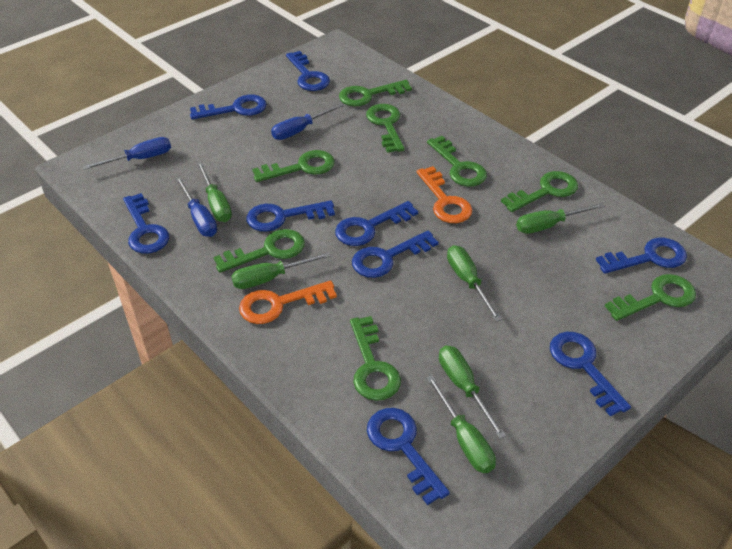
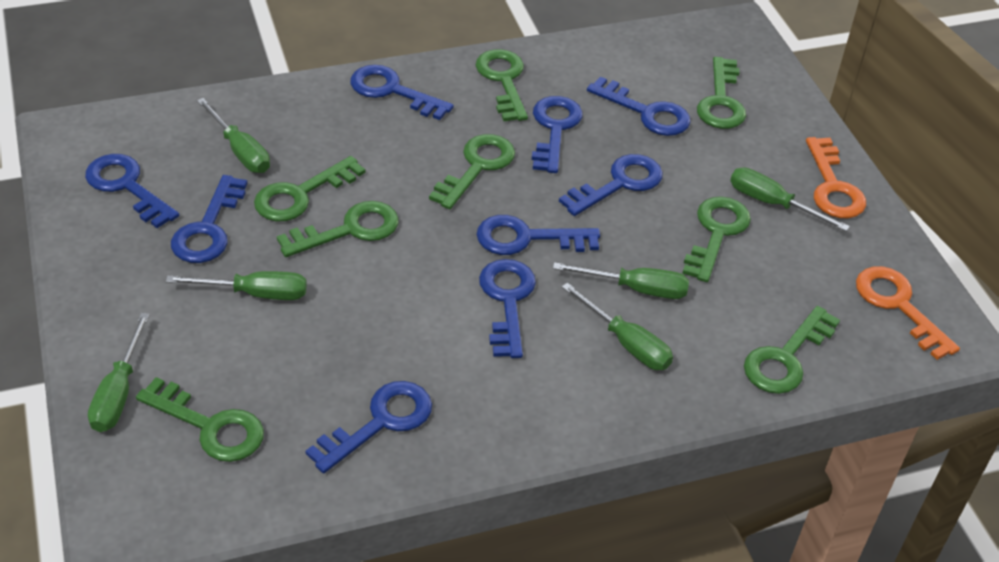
blue screwdriver: [82,137,171,170] [175,177,217,237] [271,103,344,140] = 3 -> none = 0

